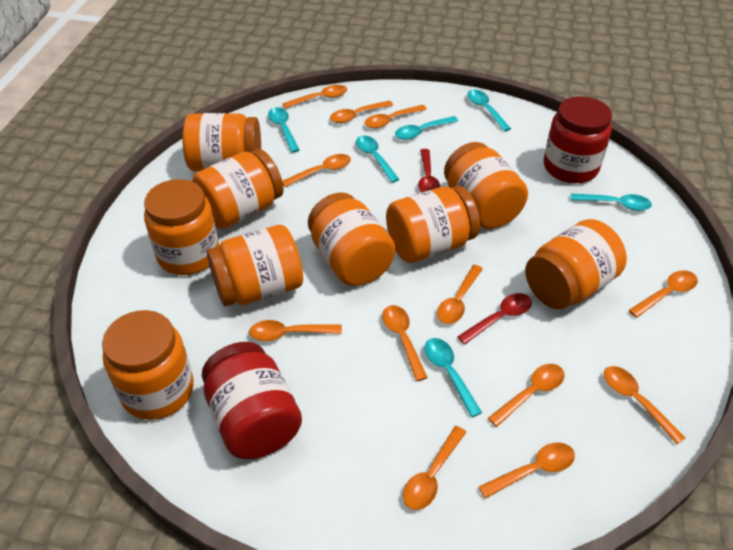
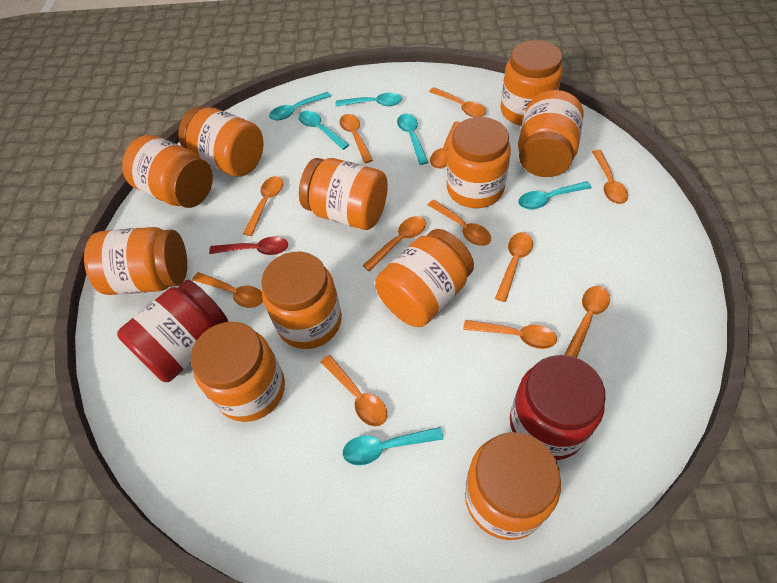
orange jar: [102,310,194,420] [144,179,219,275] [182,113,261,171] [192,149,284,229] [207,225,303,306] [308,192,396,286] [386,186,480,263] [444,142,528,229] [525,219,627,309] = 9 -> [84,227,187,295] [122,135,213,208] [179,106,264,177] [191,322,285,422] [261,252,342,349] [299,158,388,230] [375,229,474,327] [447,117,511,208] [465,432,561,540] [500,40,562,126] [518,90,583,177] = 11
red spoon: [418,149,440,192] [457,293,532,345] = 2 -> [209,236,288,255] = 1

